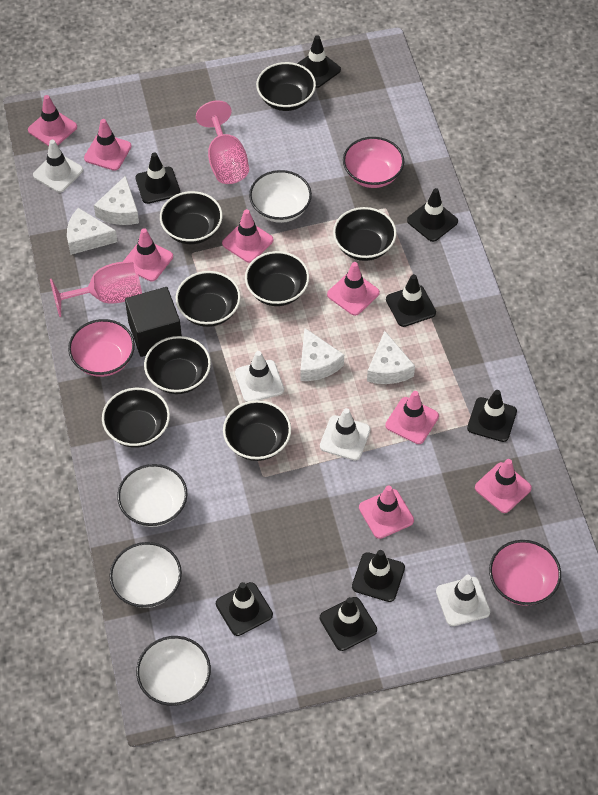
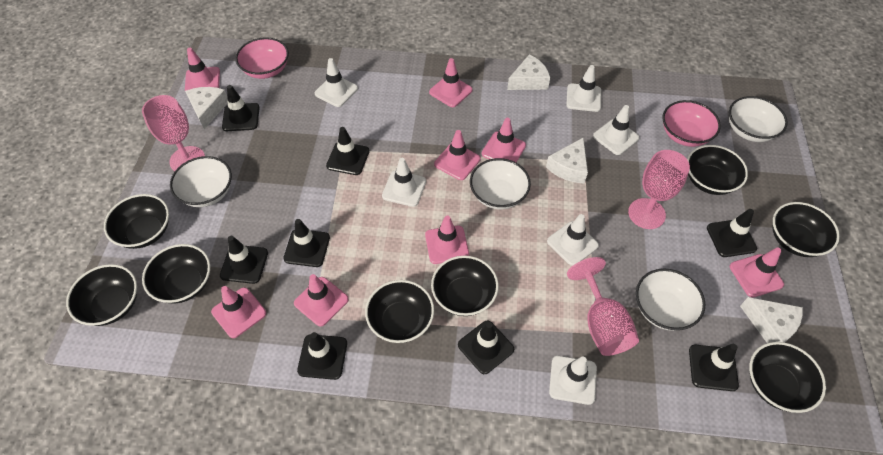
black cube: [125,287,182,357] = 1 -> none = 0
pink bowl: [68,319,135,377] [343,137,404,188] [489,540,561,606] = 3 -> [235,37,289,79] [662,100,721,147] = 2
pink goblet: [50,261,142,317] [196,100,249,184] = 2 -> [142,95,205,171] [567,257,639,356] [628,150,690,229] = 3
white traffic cone: [33,140,83,192] [235,351,284,402] [320,408,371,461] [436,575,490,626] = 4 -> [315,58,358,107] [382,158,426,207] [547,214,599,266] [549,356,597,405] [566,65,601,112] [593,105,640,155] = 6

